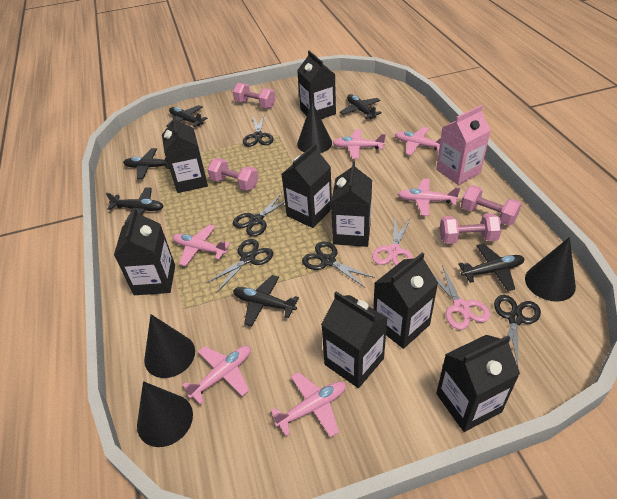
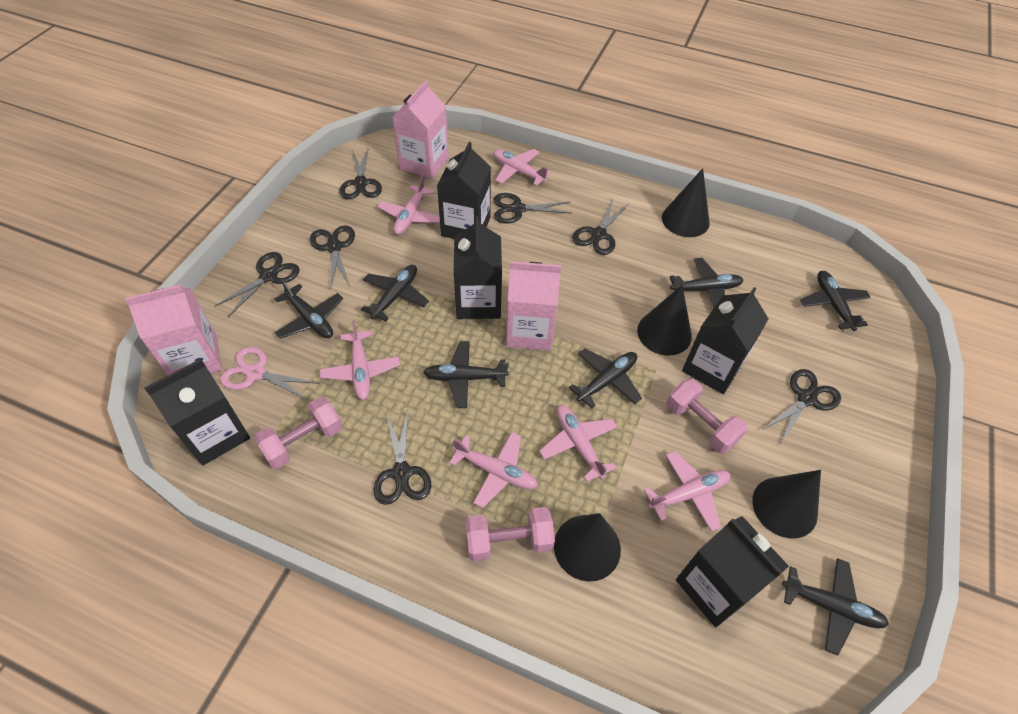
black carton: [114,208,175,295] [162,115,208,193] [282,144,332,228] [297,51,336,119] [321,292,387,388] [331,161,372,247] [373,252,438,349] [436,335,520,432] = 8 -> [144,359,250,466] [437,142,491,239] [454,216,502,319] [676,516,789,628] [682,287,769,394] = 5
black plane: [106,187,164,223] [123,148,169,179] [167,105,208,127] [233,275,299,326] [340,94,381,119] [458,243,525,291] = 6 -> [274,279,343,339] [361,265,429,321] [423,341,509,408] [569,348,642,409] [669,258,743,307] [782,558,889,656] [800,271,871,331] = 7
black scissors: [205,239,273,292] [233,194,285,237] [243,114,273,147] [302,241,375,288] [494,295,541,366] = 5 -> [214,252,300,317] [310,225,355,289] [339,147,382,199] [374,410,432,505] [493,193,572,223] [572,199,629,255] [762,369,841,445] = 7
pink carton: [436,105,491,185] = 1 -> [125,285,222,375] [392,80,449,179] [506,261,561,351] = 3
pink dumbbell: [207,158,258,191] [233,83,276,108] [440,213,502,244] [461,185,522,226] = 4 -> [254,397,343,469] [465,507,555,561] [666,379,748,454] = 3
pink scissors: [372,217,413,266] [434,265,490,330] = 2 -> [220,347,320,400] = 1

